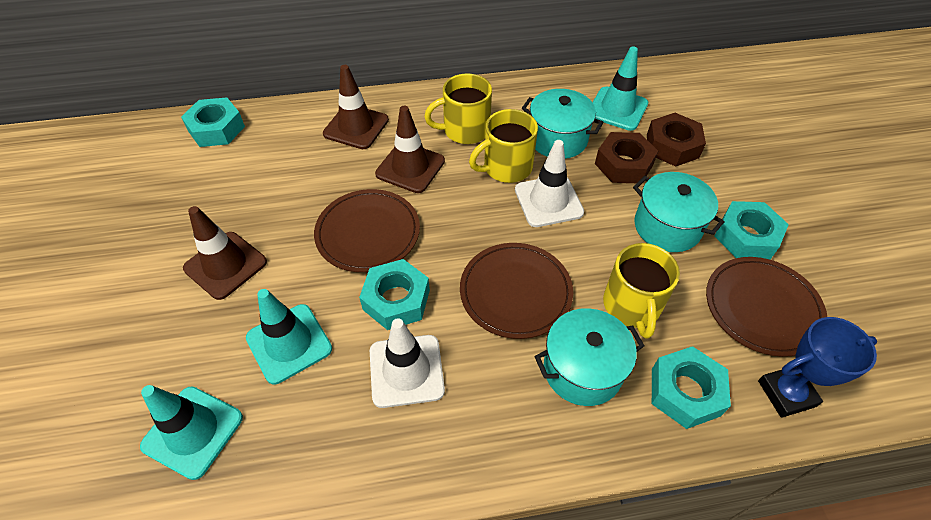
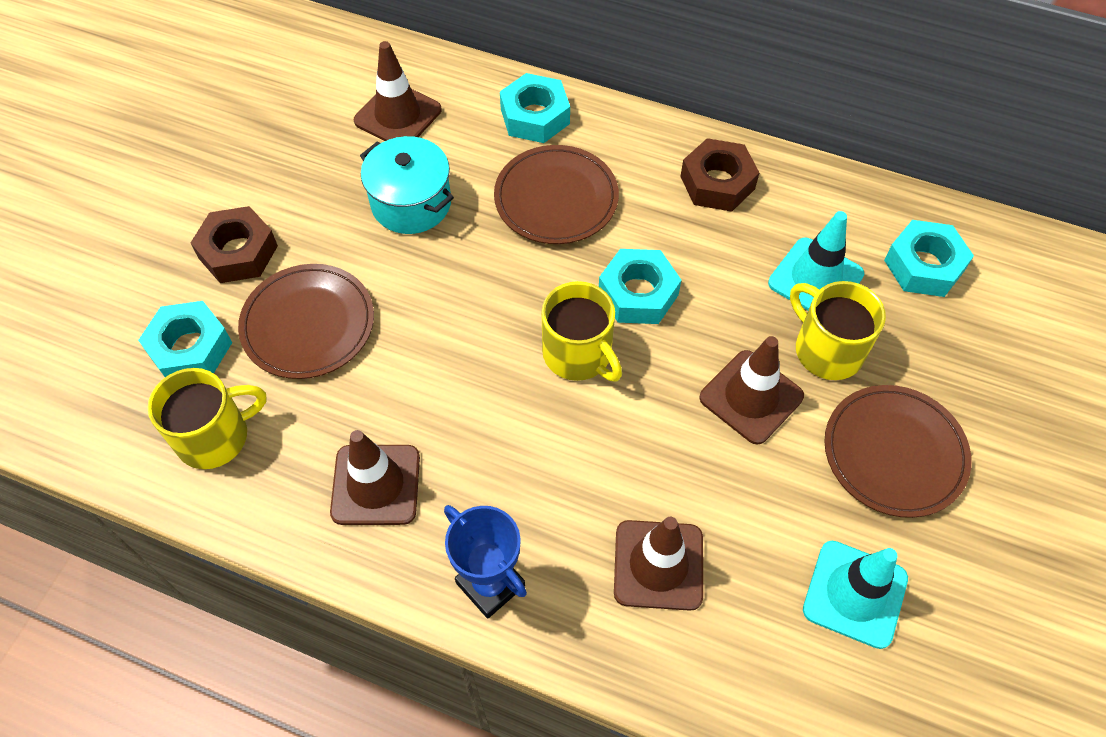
brown traffic cone: [183,206,267,300] [323,65,389,149] [375,106,445,193] = 3 -> [330,430,420,525] [354,41,442,141] [614,517,703,611] [699,336,804,445] = 4
turquoise pot: [522,89,604,159] [534,308,644,406] [633,172,724,252] = 3 -> [360,136,454,234] = 1
turquoise traffic cone: [140,385,243,480] [246,289,332,384] [593,47,648,131] = 3 -> [768,211,864,310] [803,541,908,649] = 2
white traffic cone: [370,318,445,408] [515,140,584,227] = 2 -> none = 0

